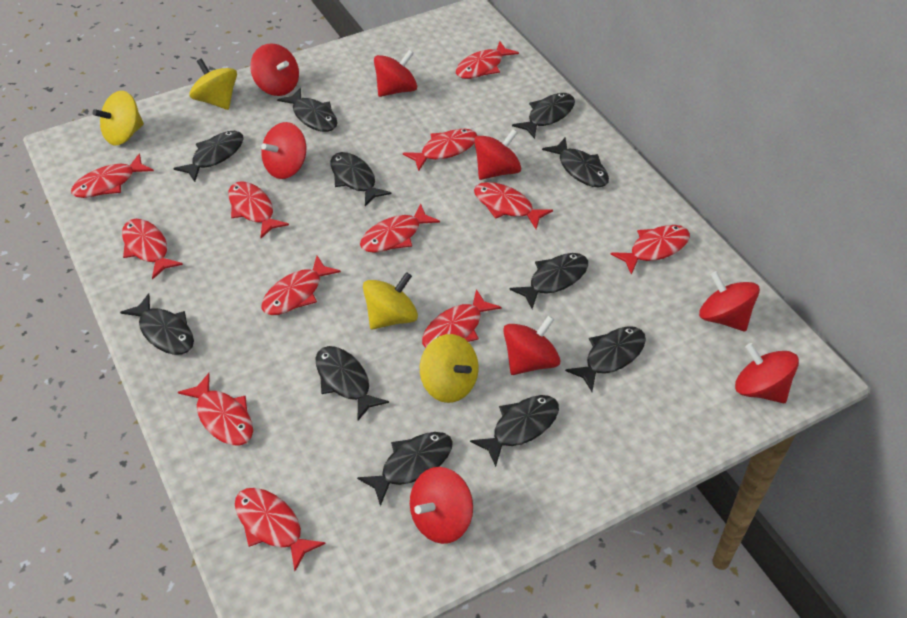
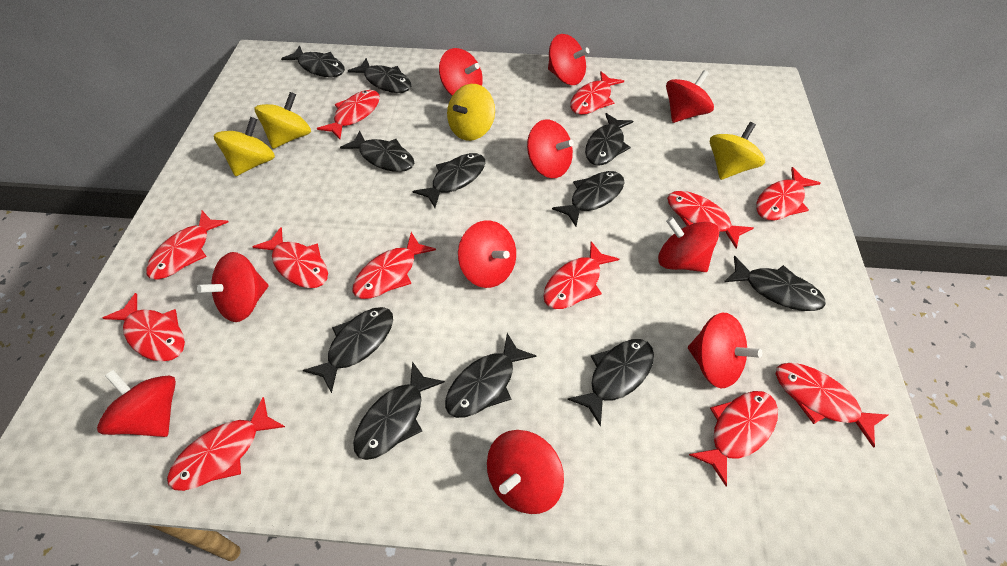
red spinning top: [250,43,299,96] [261,122,306,179] [374,50,417,97] [410,467,473,544] [474,129,521,180] [503,315,560,375] [699,271,760,332] [735,343,799,403] = 8 -> [97,370,176,437] [197,252,268,322] [439,48,483,96] [458,220,516,288] [487,430,564,514] [527,120,574,178] [548,34,589,85] [658,217,719,272] [666,70,714,123] [688,313,762,388] = 10

